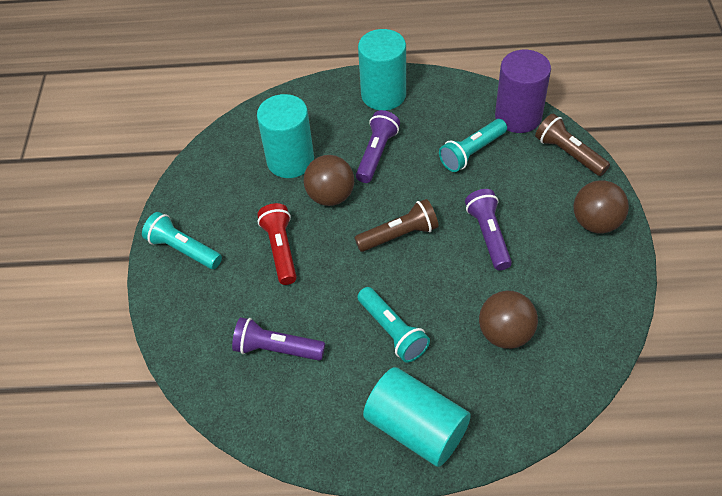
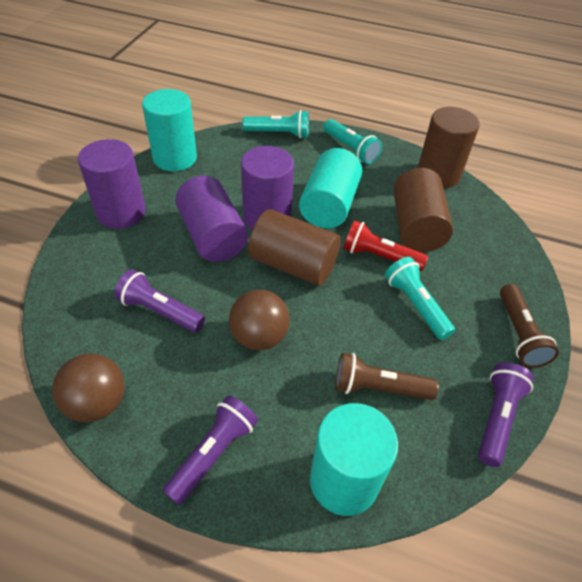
brown ball: [304,155,354,206] [479,291,538,349] [573,180,629,233] = 3 -> [52,353,125,422] [229,290,290,350] = 2
brown cylinder: none = 0 -> [248,209,341,286] [393,168,453,252] [418,107,480,188] = 3
purple cylinder: [495,50,551,133] = 1 -> [78,139,146,229] [175,176,248,262] [241,146,294,230] = 3

